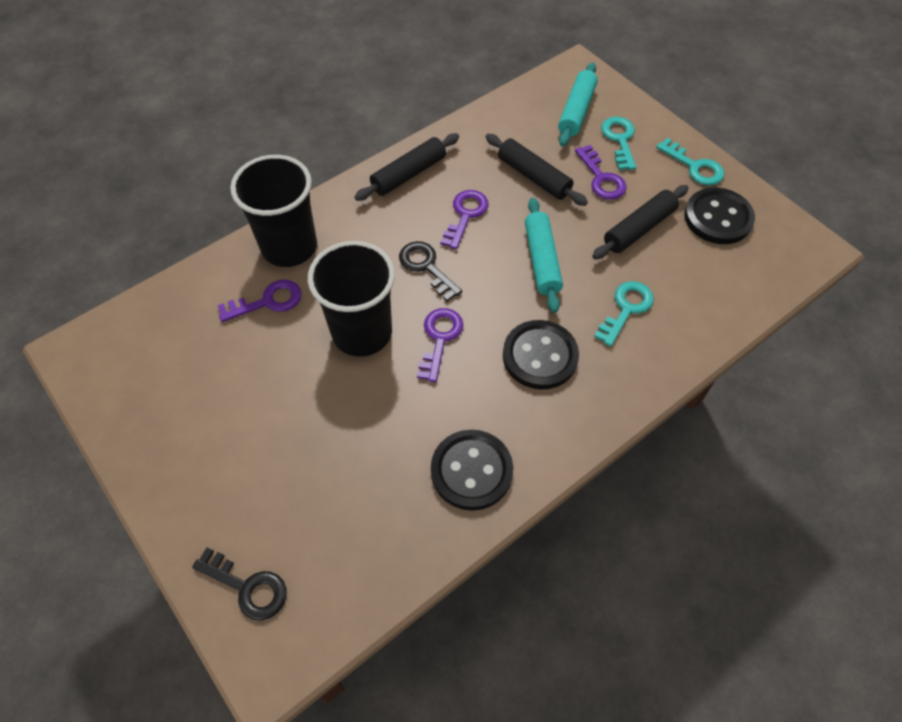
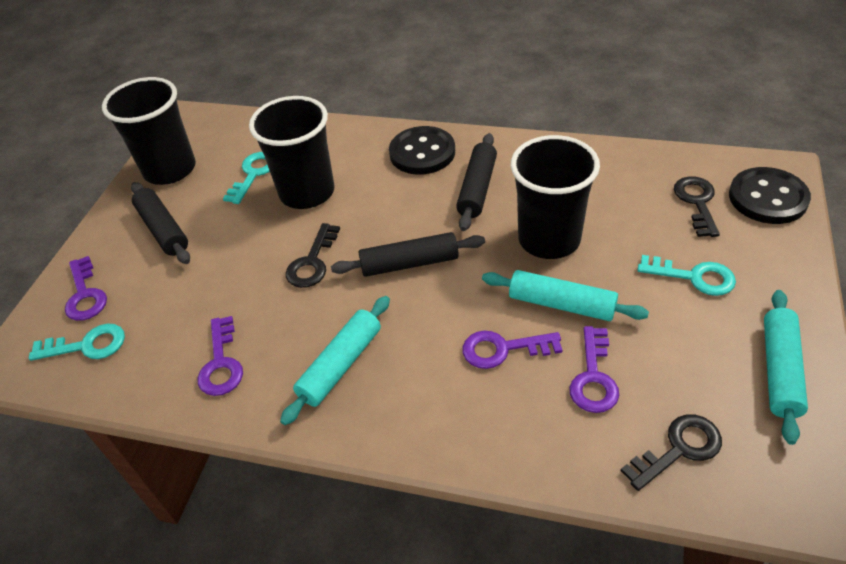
black button: [431,430,513,511] [503,320,579,389] [684,187,755,244] = 3 -> [389,126,455,175] [729,167,811,224] = 2
black cup: [230,155,317,267] [308,241,395,357] = 2 -> [102,77,196,185] [249,96,334,209] [511,135,600,259] = 3
black key: [192,547,287,620] [399,241,462,301] = 2 -> [286,223,340,288] [621,414,722,491] [674,176,720,237] = 3
turquoise rolling pin: [525,198,563,313] [558,62,598,147] = 2 -> [280,296,390,425] [482,270,649,321] [764,290,808,445] = 3

